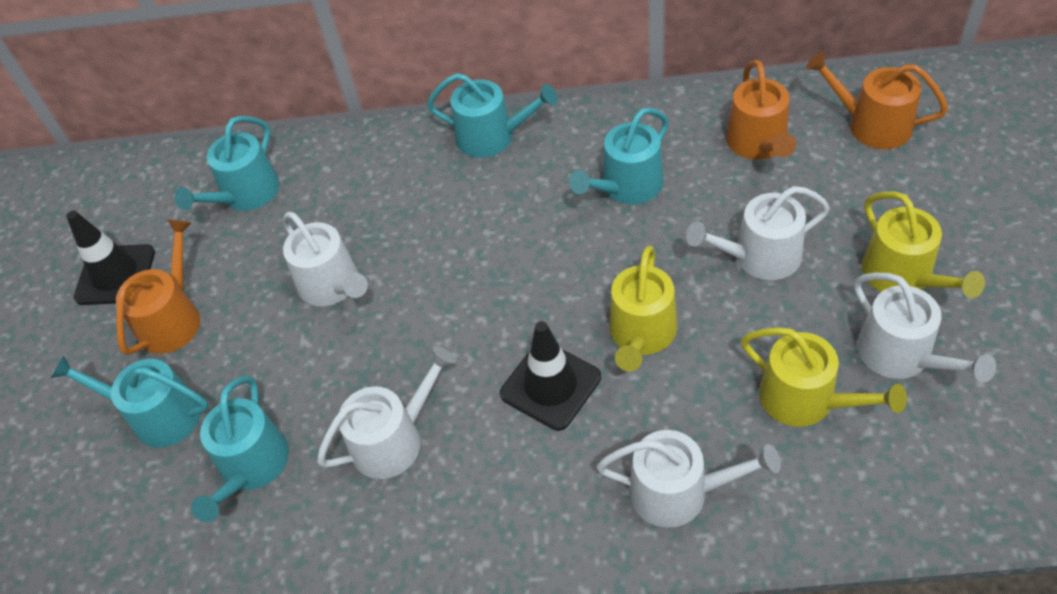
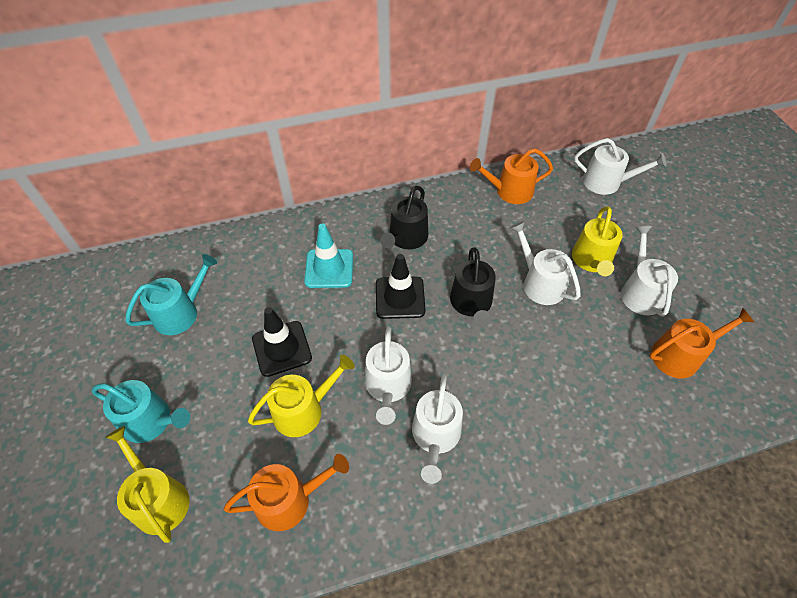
black watering can: none = 0 -> [380,185,428,249] [450,247,496,327] = 2
turquoise traffic cone: none = 0 -> [304,223,353,288] = 1
turquoise watering can: [51,355,209,448] [175,116,280,211] [191,376,289,522] [427,73,558,158] [569,107,669,204] = 5 -> [92,380,190,443] [125,254,217,335] = 2

